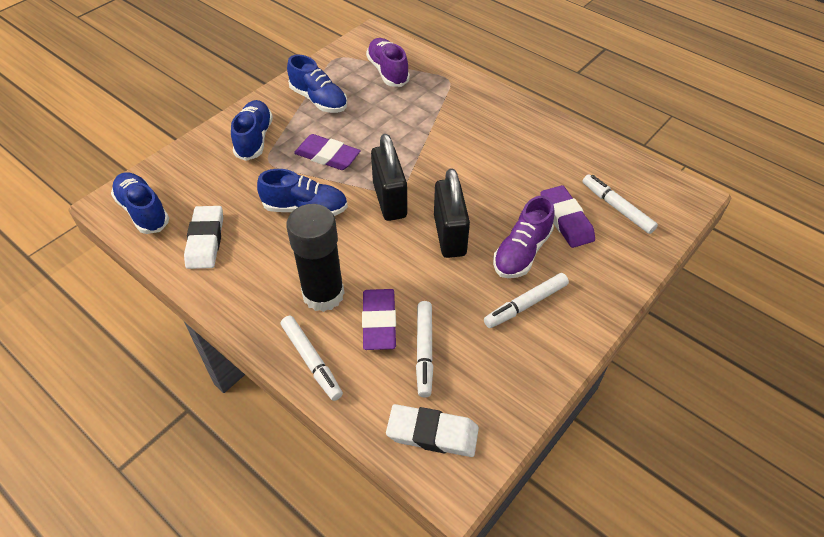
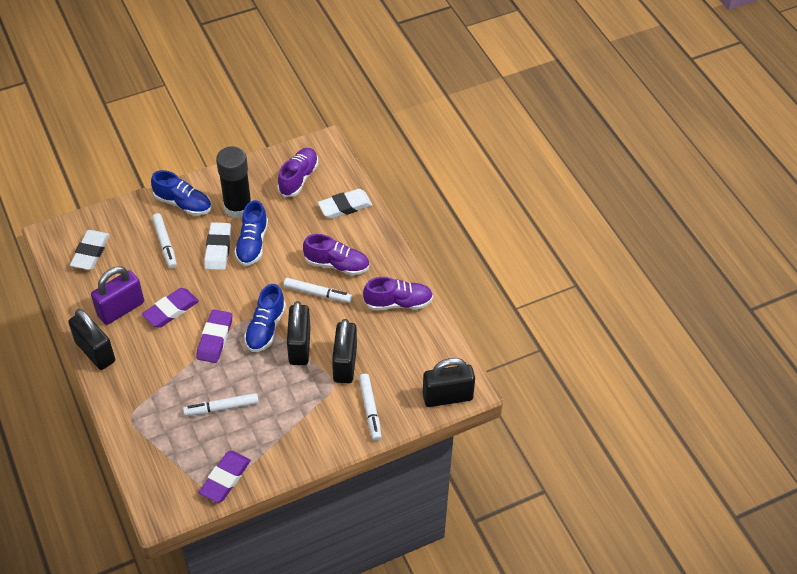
black padlock: [371,134,407,221] [434,168,470,258] = 2 -> [68,309,115,370] [287,301,311,365] [332,319,357,383] [423,358,475,407] = 4
blue shoe: [111,172,169,234] [231,100,273,161] [257,169,348,216] [287,55,347,113] = 4 -> [151,170,212,215] [234,200,268,266] [244,284,286,352] = 3
purple padlock: none = 0 -> [91,266,144,325] = 1
purple shoe: [366,38,410,87] [493,195,555,278] = 2 -> [277,148,318,197] [303,234,369,275] [363,277,433,310] = 3
white eraser: [184,206,223,269] [386,404,479,457] = 2 -> [70,230,110,270] [204,222,231,270] [318,189,372,219] = 3

